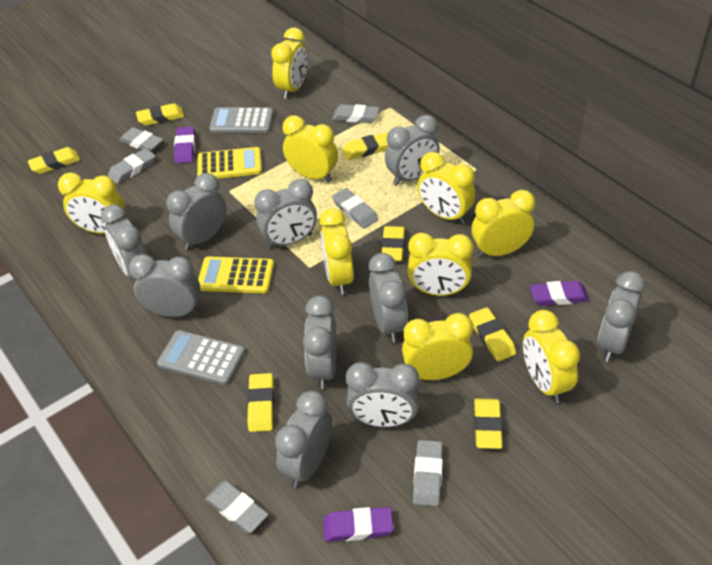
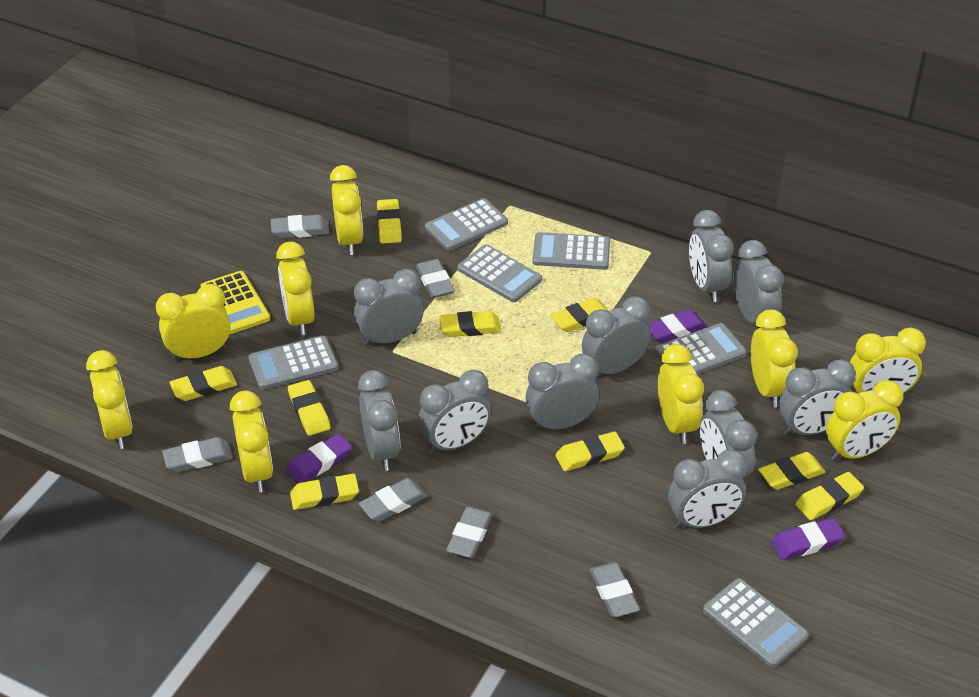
grey calculator: [157,330,245,385] [209,107,274,133] = 2 -> [248,336,338,390] [425,198,508,251] [457,244,542,302] [532,232,610,270] [655,323,747,374] [703,578,809,667] = 6
yellow calculator: [197,147,262,179] [198,256,274,294] = 2 -> [200,271,270,334] = 1
yellow eraser: [28,147,80,174] [136,103,184,126] [247,373,274,432] [342,133,388,160] [381,226,405,262] [469,307,516,361] [474,399,503,449] = 7 -> [169,366,237,401] [288,380,330,436] [290,474,359,510] [377,199,402,244] [439,311,502,337] [550,298,609,332] [556,431,625,471] [758,452,825,490] [795,472,864,520] = 9

